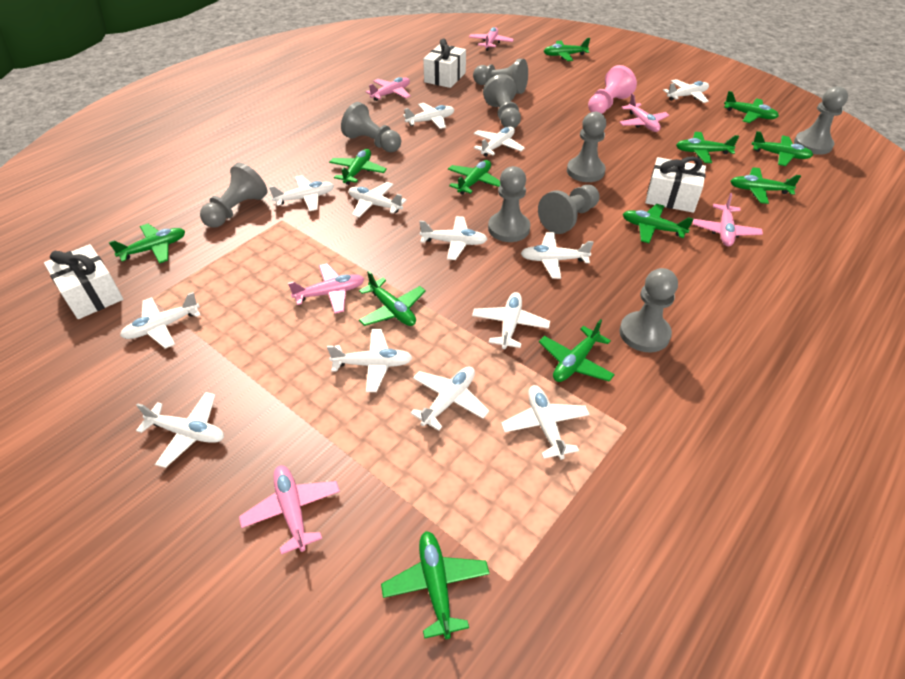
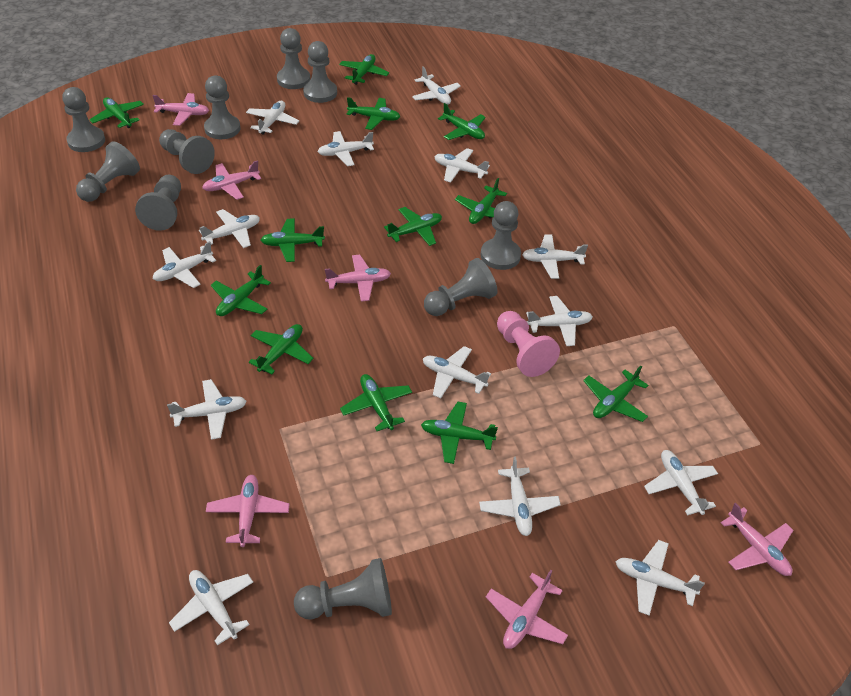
grey pawn: [200,163,267,228] [341,102,401,152] [473,59,528,94] [483,74,521,128] [488,166,530,242] [538,185,600,234] [567,112,606,182] [619,268,678,353] [794,86,848,155] = 9 -> [62,87,105,152] [76,141,140,202] [135,175,181,231] [159,129,215,174] [204,76,240,139] [277,28,310,89] [294,558,392,620] [303,41,337,103] [424,258,498,316] [480,201,521,270] = 10
white gift: [44,244,123,319] [423,38,466,88] [645,156,706,213] = 3 -> none = 0
white plane: [120,292,201,349] [136,392,224,468] [269,175,334,211] [327,329,413,392] [349,182,407,218] [403,103,454,129] [410,366,489,431] [419,216,487,260] [472,292,550,349] [474,127,525,157] [501,385,590,460] [521,232,594,279] [663,79,709,103] = 13 -> [153,241,216,288] [167,379,247,440] [169,570,253,646] [199,209,260,248] [246,101,299,135] [318,131,374,166] [412,66,461,105] [423,346,491,398] [435,148,490,183] [479,457,561,536] [522,234,588,279] [526,296,593,346] [615,540,705,616] [644,450,718,515] = 14

